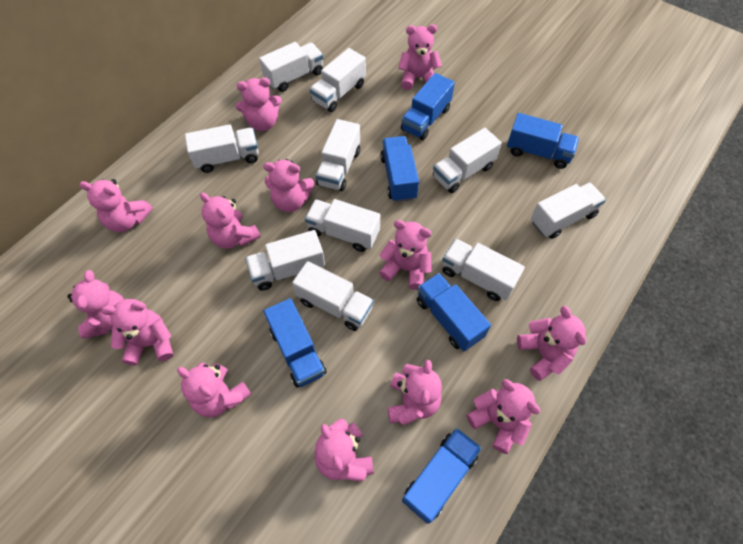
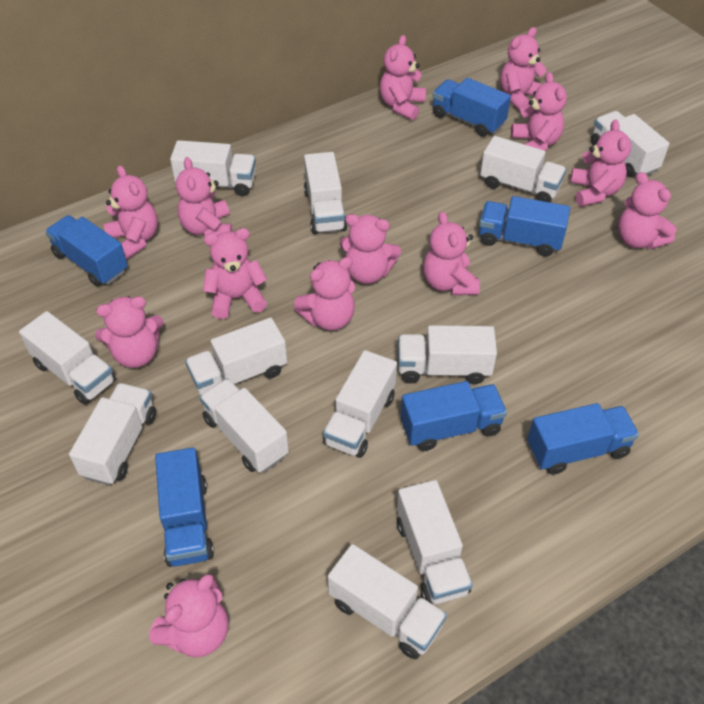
white truck: [185,124,259,173] [245,230,325,291] [259,42,323,92] [292,261,374,331] [305,199,380,252] [309,48,366,112] [316,119,360,191] [433,128,502,193] [442,239,525,301] [531,182,606,239] = 10 -> [19,311,116,405] [69,383,156,485] [170,140,256,196] [185,317,287,395] [200,378,289,473] [304,152,348,234] [323,350,397,458] [328,544,447,659] [397,480,473,604] [398,325,497,384] [480,136,566,202] [591,111,670,177] = 12

